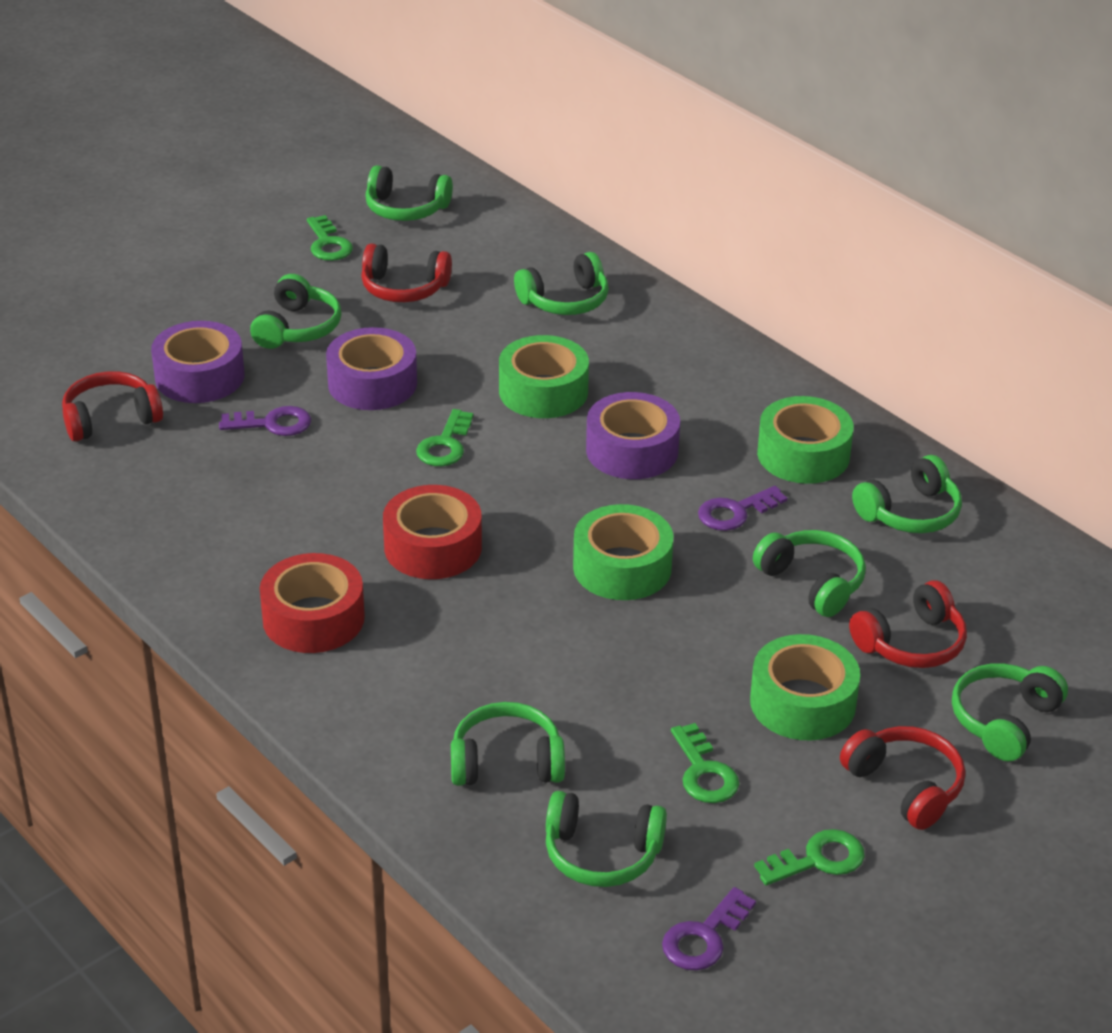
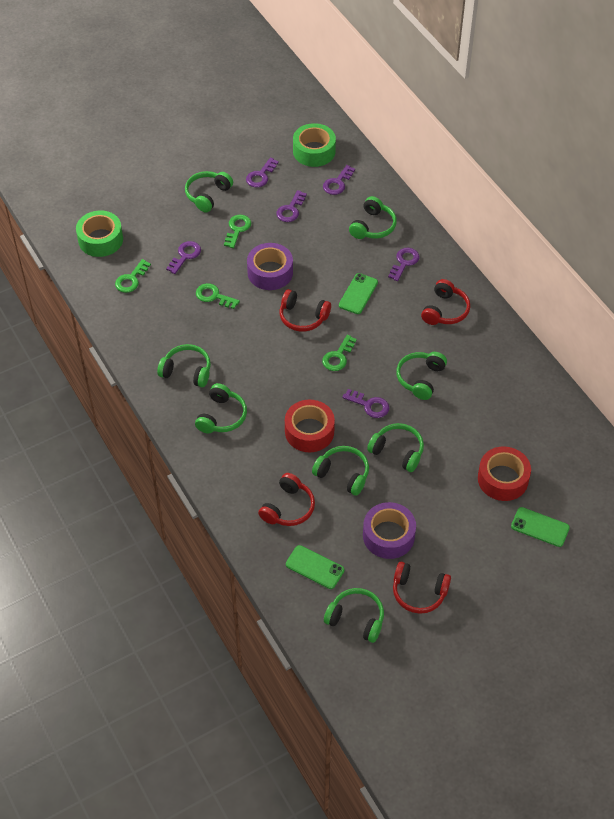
green phone: none = 0 -> [286,545,344,589] [339,273,378,314] [511,507,570,547] = 3
green tape: [499,335,589,418] [573,504,673,600] [750,634,860,740] [757,396,854,484] = 4 -> [76,211,123,257] [293,123,336,167] = 2
purple key: [219,406,311,436] [662,887,756,971] [698,486,787,531] = 3 -> [166,241,201,274] [246,157,279,187] [276,190,307,222] [323,165,355,195] [342,389,389,418] [388,248,419,281] = 6
purple tape: [151,321,245,403] [326,327,417,410] [586,392,680,479] = 3 -> [247,243,293,290] [363,502,416,559] = 2

